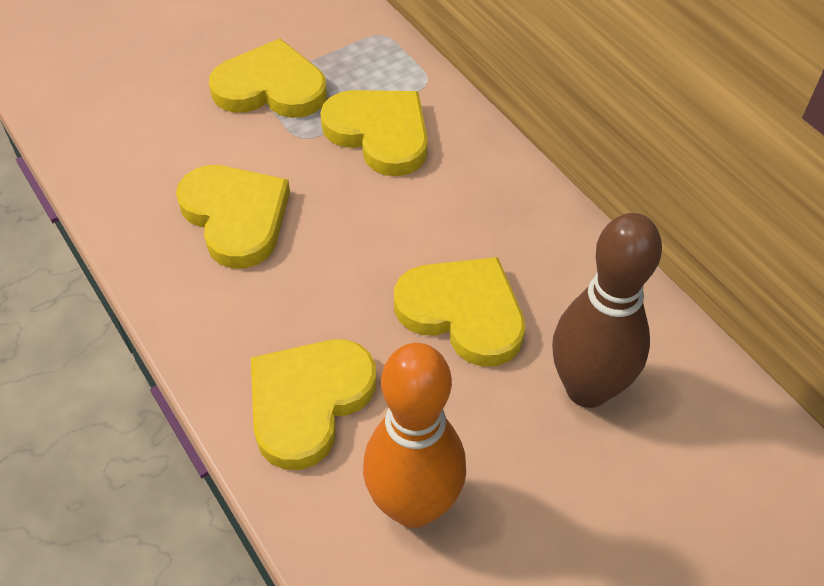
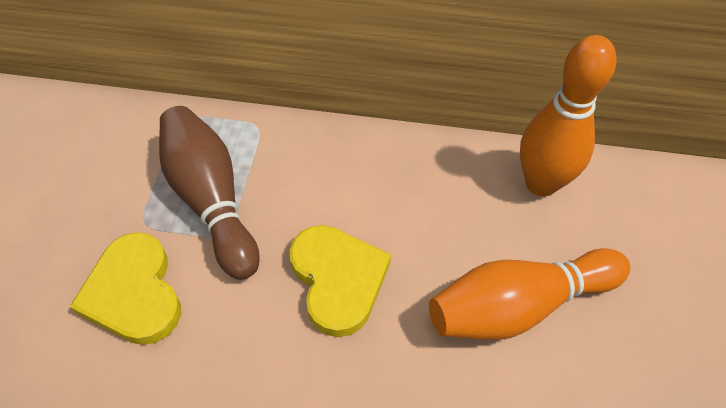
orange bowling pin: [363,343,466,528] = 1 -> [429,248,630,340] [520,35,617,196] = 2
yellow heart: [176,165,290,268] [209,39,327,118] [251,339,376,470] [320,90,428,176] [394,257,525,367] = 5 -> [70,232,181,345] [289,225,391,337] = 2

